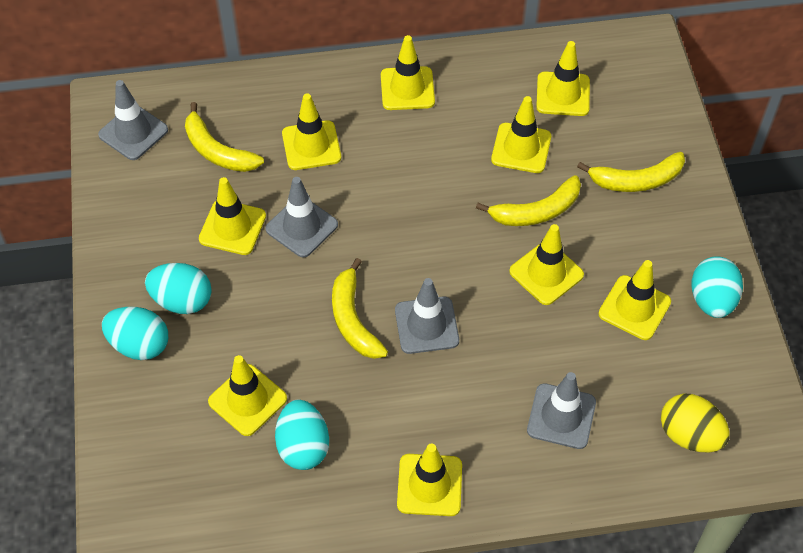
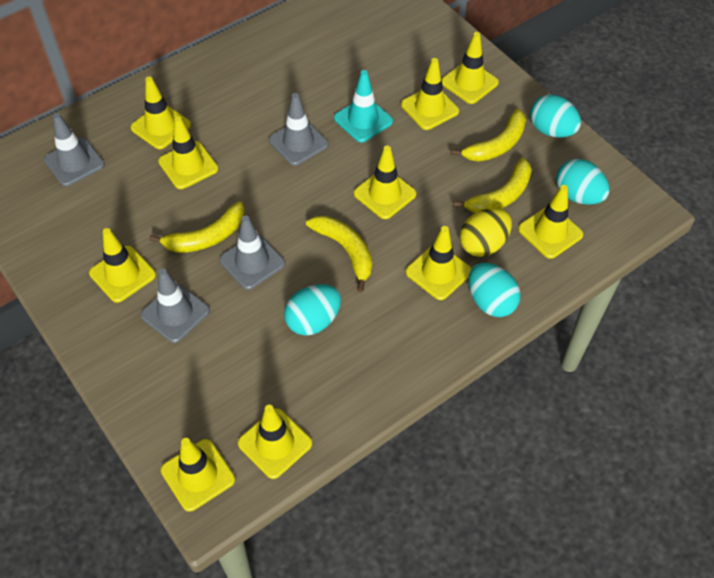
turquoise traffic cone: none = 0 -> [334,70,393,143] = 1
yellow traffic cone: [199,177,266,255] [208,355,287,436] [282,93,341,170] [381,35,435,110] [397,443,462,516] [491,96,551,173] [509,224,584,305] [536,41,590,116] [598,260,671,340] = 9 -> [89,228,156,303] [131,77,191,149] [158,116,218,189] [161,438,235,512] [238,405,312,479] [354,146,416,219] [401,58,459,130] [406,226,472,300] [442,32,499,104] [518,185,583,259] = 10

